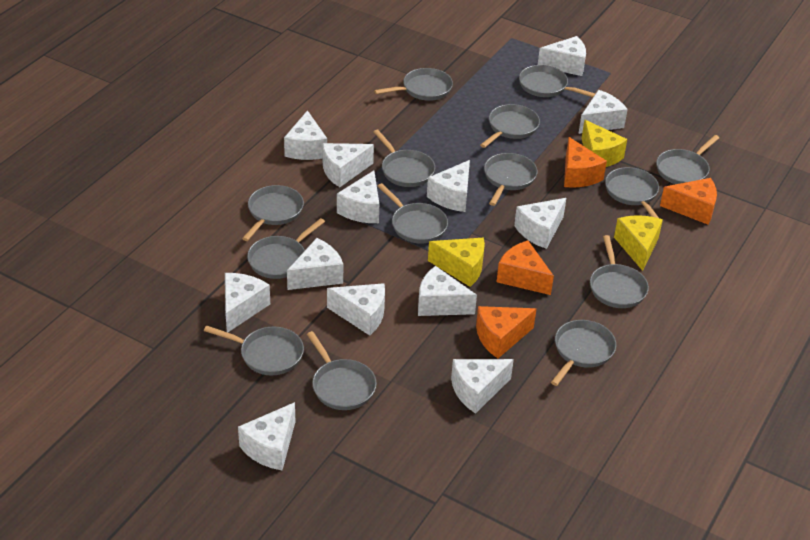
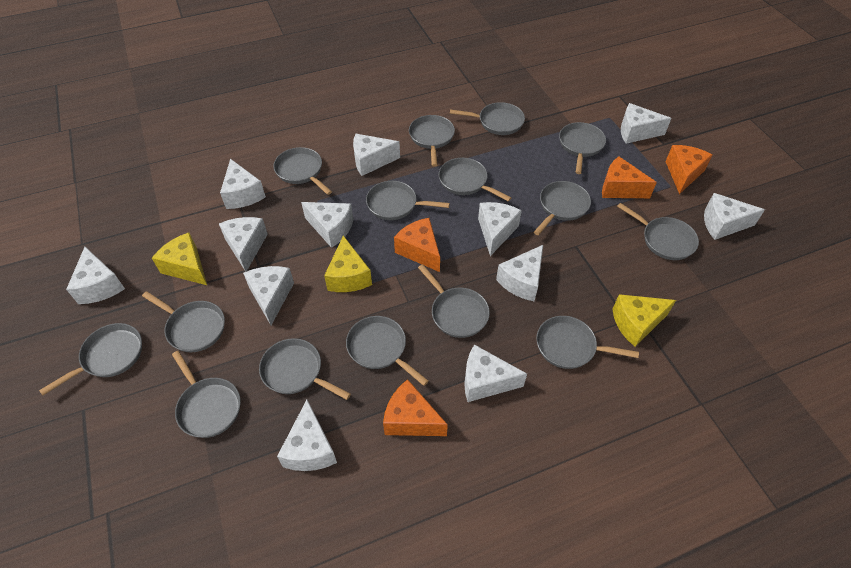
grey pan: [204,326,304,376] [242,185,304,241] [247,218,325,279] [307,331,377,410] [373,129,435,187] [374,68,453,101] [377,183,448,244] [480,104,540,148] [484,153,538,206] [519,65,595,97] [551,320,616,386] [590,235,649,308] [605,167,659,218] [656,135,719,184] = 14 -> [39,323,142,395] [142,291,225,352] [172,351,241,438] [259,338,351,400] [273,147,332,195] [346,316,429,386] [366,181,450,220] [409,115,455,167] [418,264,490,338] [439,158,511,202] [450,102,525,135] [534,181,591,235] [536,316,639,369] [559,122,606,174] [617,203,699,260] = 15
white cheese: [225,273,270,333] [238,402,295,470] [284,110,327,160] [287,238,343,290] [322,143,374,187] [327,283,385,335] [337,171,379,223] [418,266,477,316] [427,160,470,212] [451,359,514,414] [514,198,566,249] [538,36,586,76] [578,90,628,134] = 13 -> [66,247,125,304] [219,217,268,272] [220,159,266,209] [243,266,294,325] [277,400,337,471] [301,202,354,248] [353,134,400,176] [464,345,527,402] [478,202,522,256] [496,245,543,301] [621,103,672,144] [704,193,765,240] = 12

